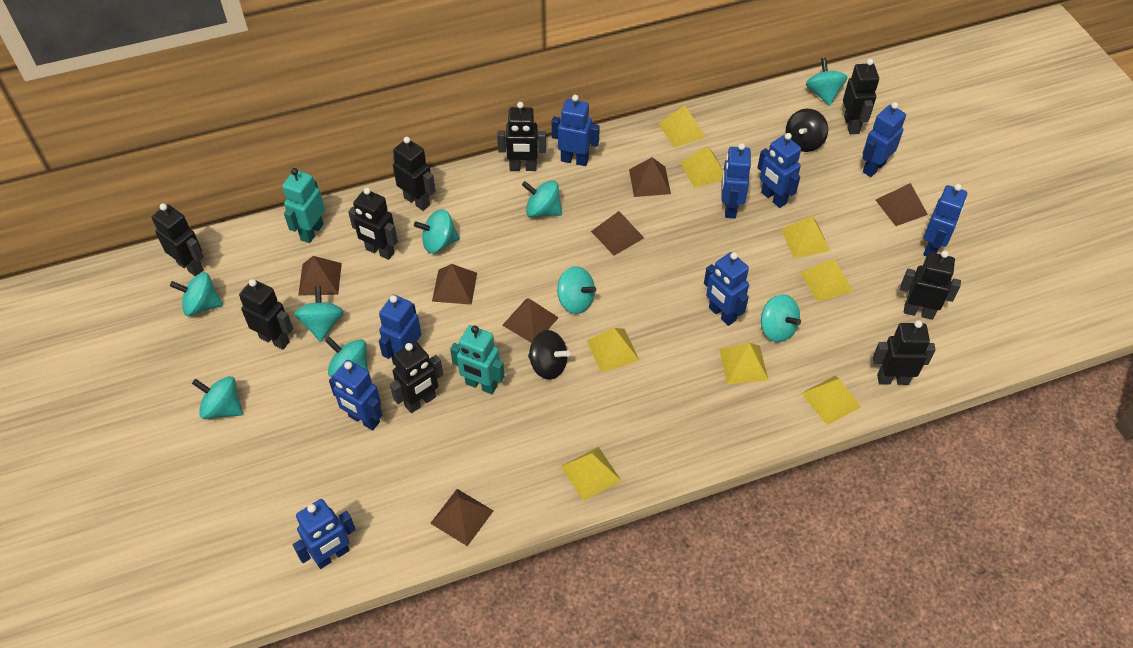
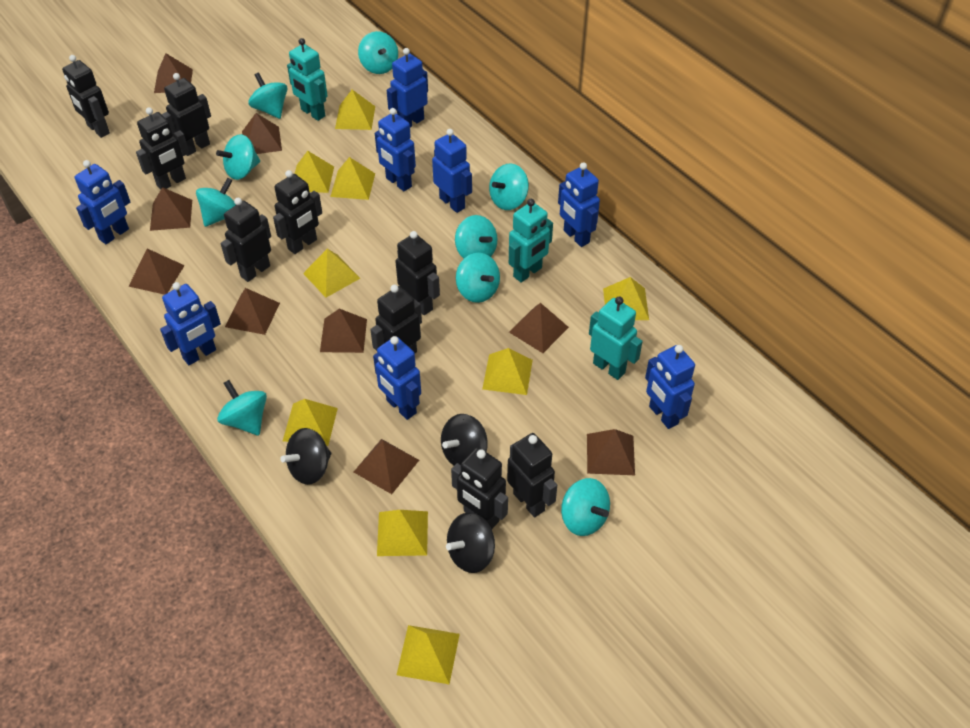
black spinning top: [528,330,570,380] [786,109,828,152] = 2 -> [280,428,331,485] [441,414,488,465] [446,513,495,573] = 3
blue robot: [293,499,356,569] [329,360,383,430] [379,295,421,365] [552,95,600,166] [704,252,749,326] [722,143,751,218] [757,133,801,208] [862,102,906,177] [923,184,967,256] = 9 -> [75,160,130,244] [160,282,221,365] [373,336,421,420] [375,108,416,191] [387,48,428,127] [432,129,472,213] [558,162,600,247] [645,345,695,429] = 8
brown pyramid: [298,256,342,296] [430,489,493,546] [432,264,477,305] [502,299,559,343] [591,211,644,256] [629,157,671,197] [876,183,928,226] = 7 -> [128,249,185,295] [150,187,192,231] [154,53,193,93] [225,288,280,335] [242,113,282,154] [320,309,367,353] [354,439,419,494] [509,303,569,353] [587,429,635,475] = 9
turquoise robot: [282,168,325,243] [450,325,505,394] = 2 -> [287,38,327,121] [509,199,553,283] [589,297,643,380] = 3
yellow pyramid: [561,447,621,501] [586,328,640,373] [658,106,706,147] [680,146,723,188] [719,343,768,384] [781,216,830,258] [800,259,853,302] [801,376,861,425] = 8 -> [283,399,338,446] [295,151,334,193] [303,249,360,297] [330,157,375,200] [335,90,375,130] [377,510,428,556] [397,625,460,684] [482,348,533,395] [603,277,649,320] = 9

